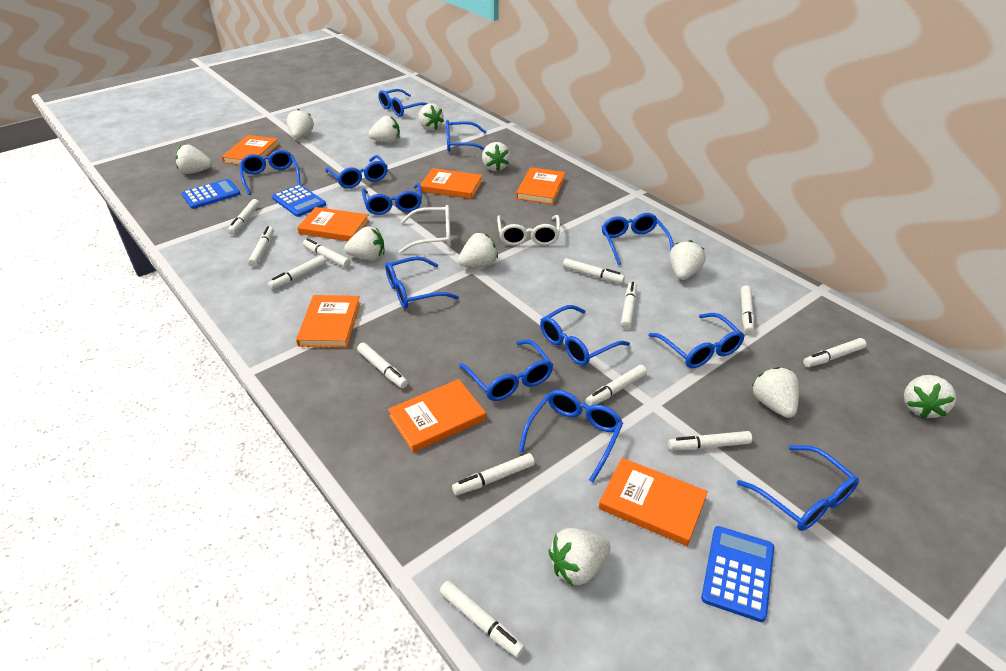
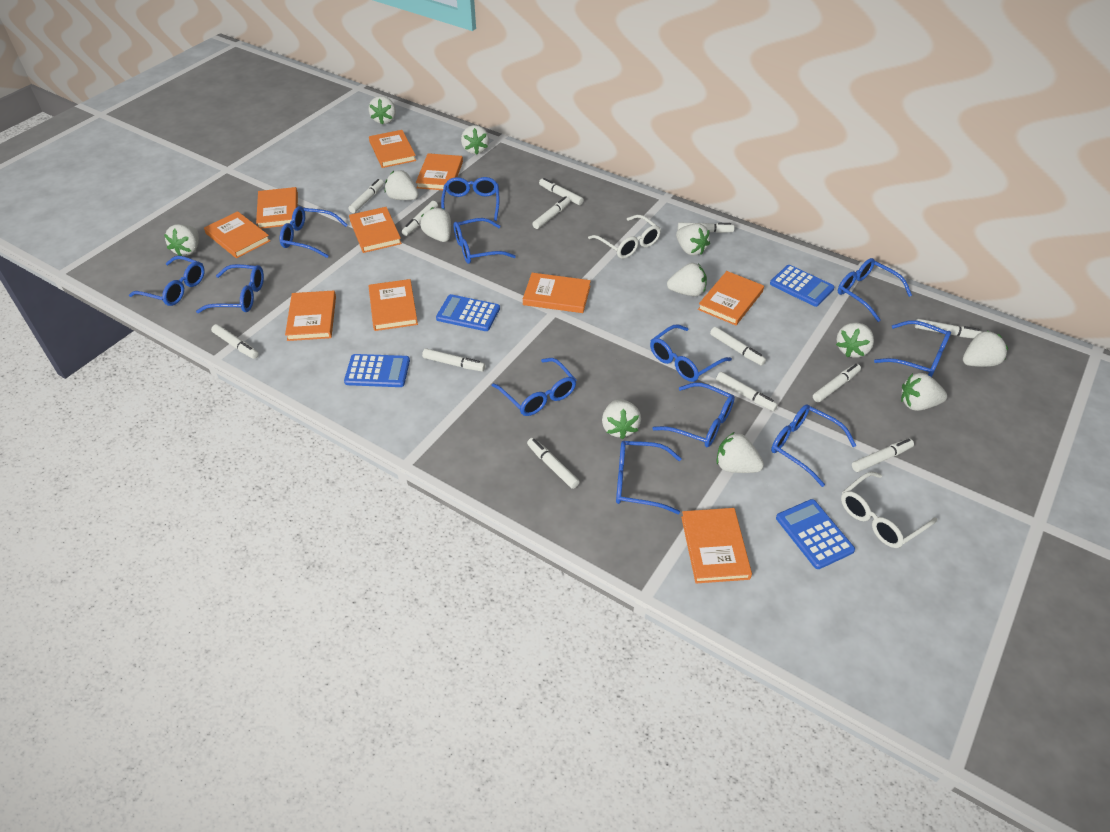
blue calculator: [181,179,240,209] [272,184,326,217] [701,526,774,622] = 3 -> [344,354,410,387] [436,294,500,331] [770,265,835,307] [776,499,855,569] = 4
orange book: [222,135,279,165] [296,295,361,348] [297,207,369,241] [388,379,486,453] [420,168,483,199] [516,167,565,204] [599,458,708,546] = 7 -> [204,211,270,258] [256,187,298,229] [285,291,336,341] [349,207,402,253] [369,130,416,168] [369,279,418,331] [416,153,463,190] [523,273,591,313] [681,508,752,584] [698,271,764,325] = 10
white strawberry: [176,145,212,174] [287,109,314,139] [344,226,384,261] [368,116,400,143] [418,103,444,131] [458,233,498,267] [482,142,510,171] [549,528,610,586] [669,240,706,280] [752,367,799,418] [904,375,956,418] = 11 -> [164,224,199,256] [369,96,396,124] [385,170,419,200] [420,207,451,242] [461,125,489,154] [602,399,641,439] [667,263,707,296] [676,223,710,256] [717,432,764,473] [836,323,874,358] [901,373,947,411] [963,331,1008,367] = 12

